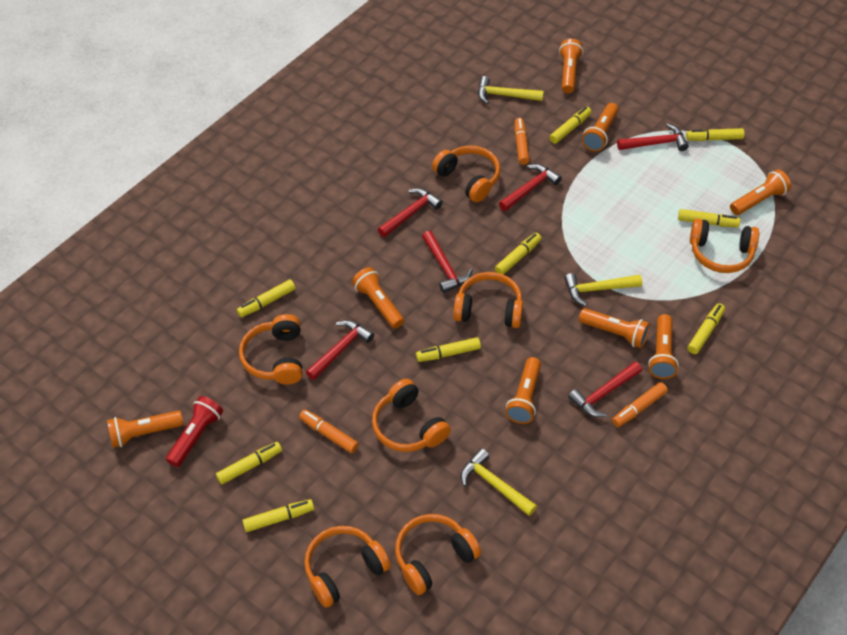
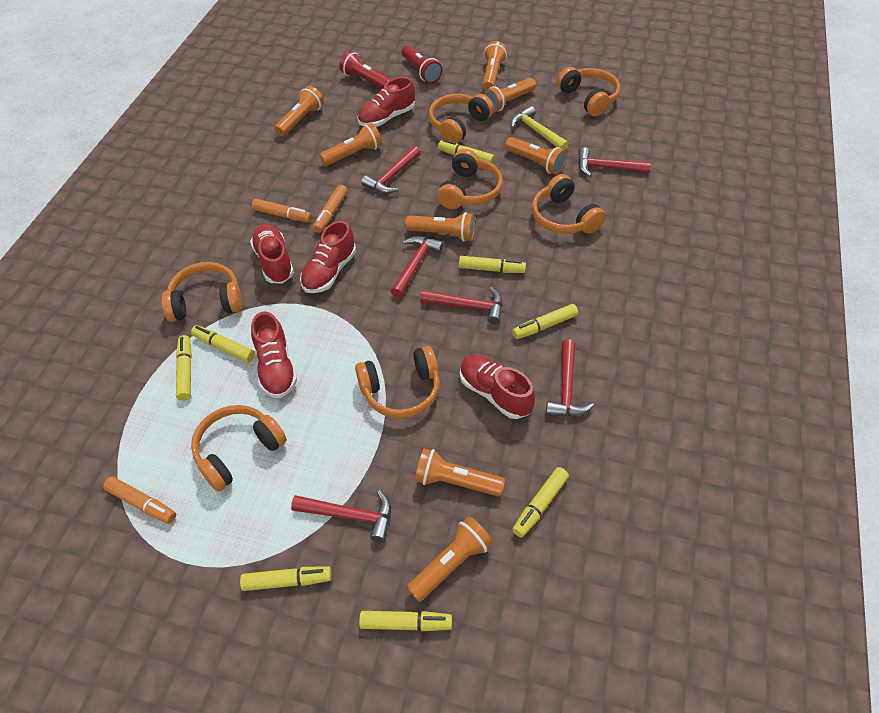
red flashlight: [166,396,223,467] = 1 -> [339,51,392,89] [402,45,442,83] = 2
red shoe: none = 0 -> [250,224,294,283] [251,311,297,398] [300,220,356,293] [357,77,415,127] [460,355,535,419] = 5
yellow hammer: [461,448,537,516] [478,76,544,104] [564,273,642,306] = 3 -> [510,106,569,150] = 1
yellow marker: [216,442,282,485] [237,279,296,317] [242,499,314,532] [416,337,481,362] [495,233,541,275] [549,107,592,144] [678,209,740,228] [686,128,745,141] [687,303,725,354] = 9 -> [176,335,192,400] [191,325,255,363] [240,566,331,591] [359,611,452,631] [438,139,494,164] [459,256,526,273] [512,304,578,339] [512,467,569,537] = 8

